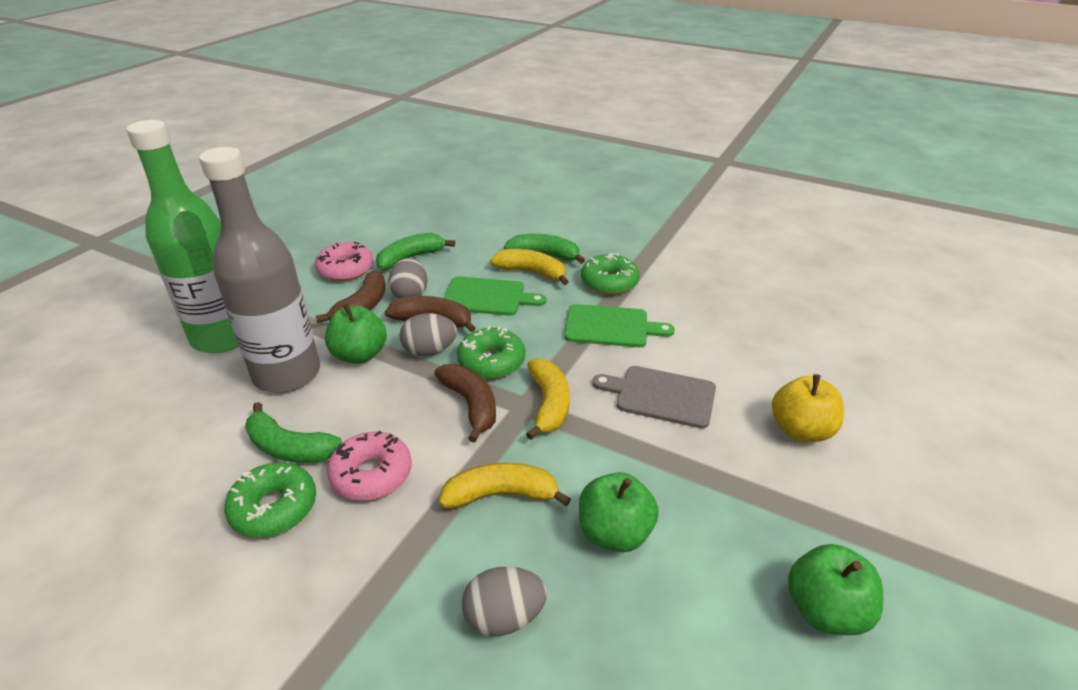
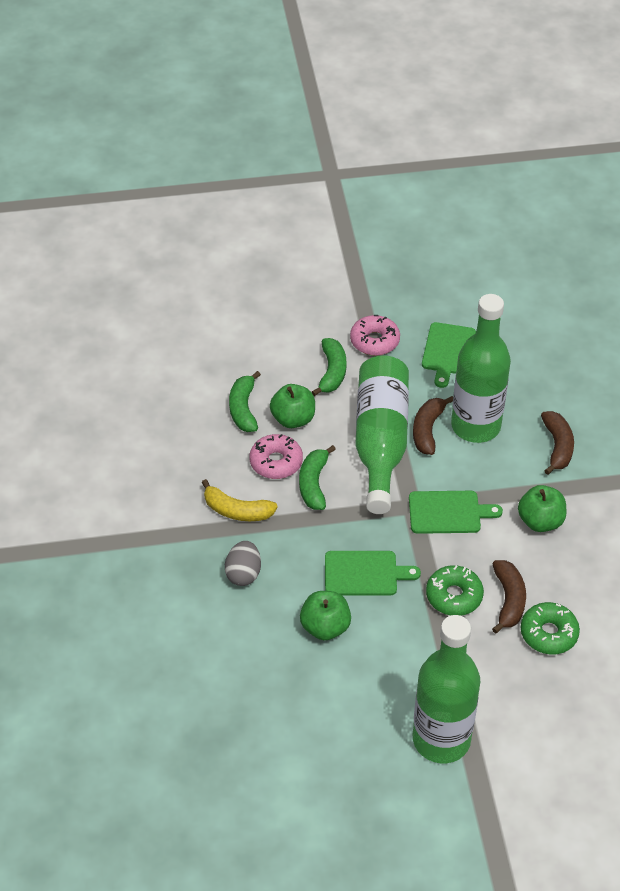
green bottle: [126,120,239,353] = 1 -> [355,355,409,514] [413,615,480,763] [451,294,511,443] = 3
green cutting board: [444,277,546,316] [565,304,675,347] = 2 -> [325,551,421,596] [409,491,503,534] [422,322,476,388] = 3
green donut: [224,462,316,538] [457,326,525,379] [581,253,640,295] = 3 -> [426,565,484,616] [521,602,580,655] = 2
grey bottle: [199,147,320,393] = 1 -> none = 0
grey cutting board: [592,366,716,429] = 1 -> none = 0
grey egg: [388,258,428,299] [400,313,457,356] [462,566,547,636] = 3 -> [225,541,261,586] = 1
yellow apple: [772,374,844,442] = 1 -> none = 0
yellow banana: [439,463,571,508] [490,249,569,285] [526,358,570,440] = 3 -> [202,479,278,521] = 1

